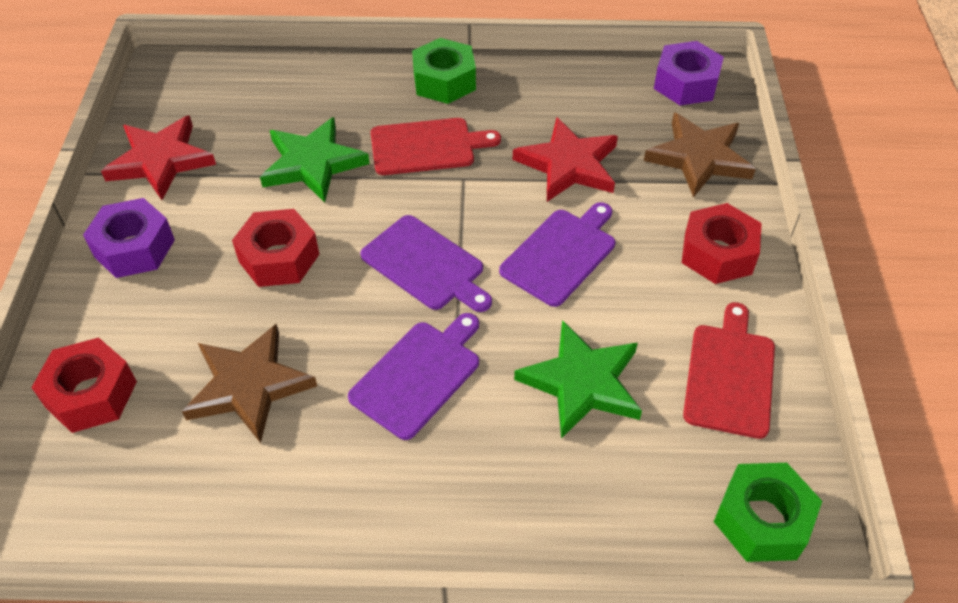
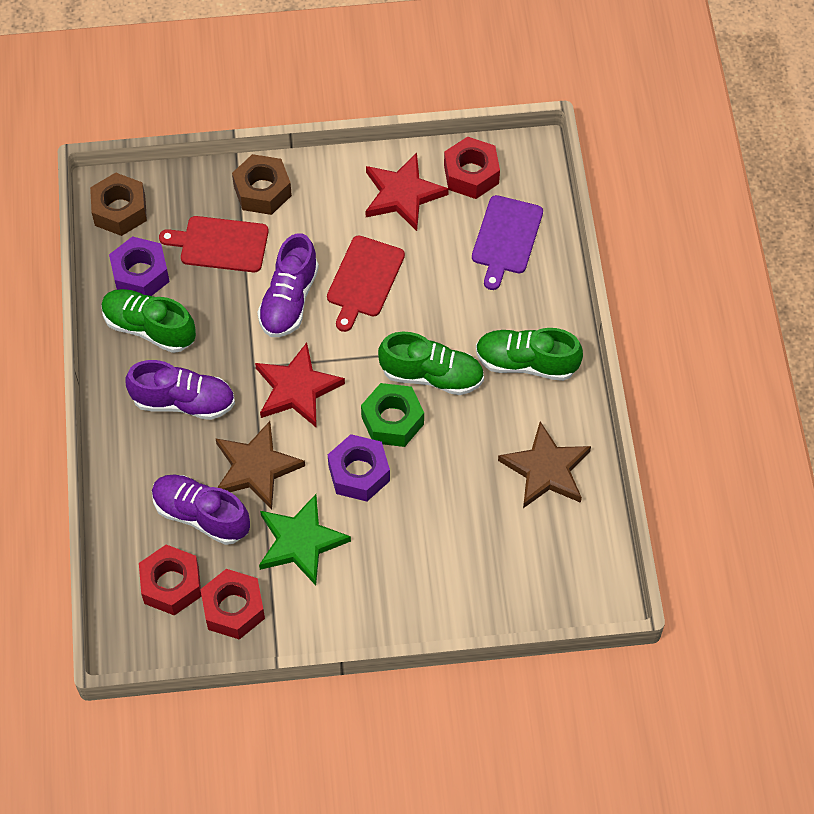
brown nut: none = 0 -> [90,173,147,236] [232,154,292,215] = 2
green nut: [412,38,476,104] [714,463,822,562] = 2 -> [361,383,424,447] = 1
green shoe: none = 0 -> [101,289,196,353] [378,332,484,395] [476,328,583,381] = 3
green star: [260,117,370,203] [514,320,642,439] = 2 -> [259,494,351,585] = 1
purple cutting board: [348,313,479,440] [360,215,492,312] [499,202,615,307] = 3 -> [472,195,543,290] = 1
purple shoe: none = 0 -> [125,360,235,420] [152,475,250,545] [257,233,319,337] = 3

